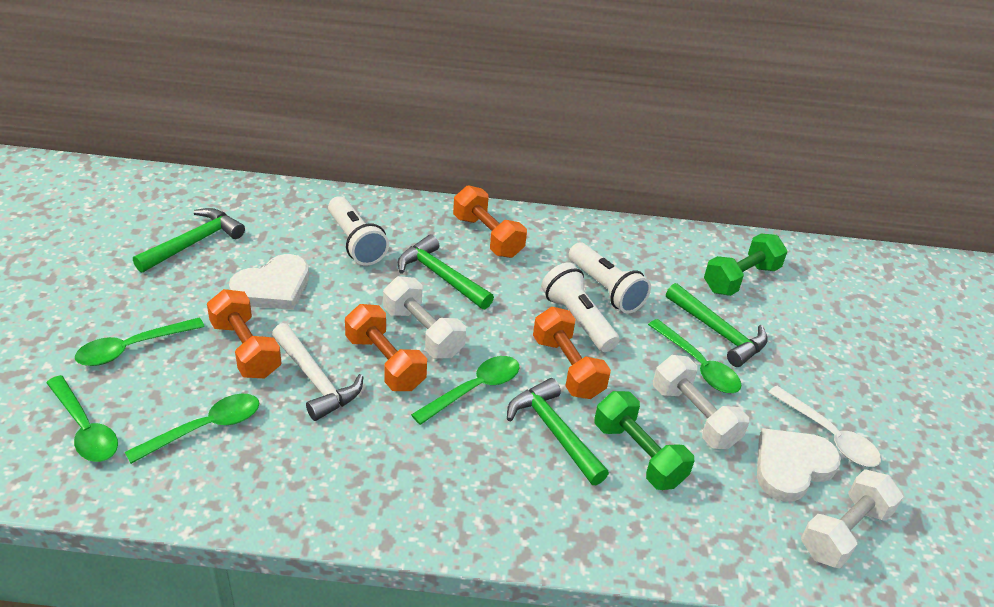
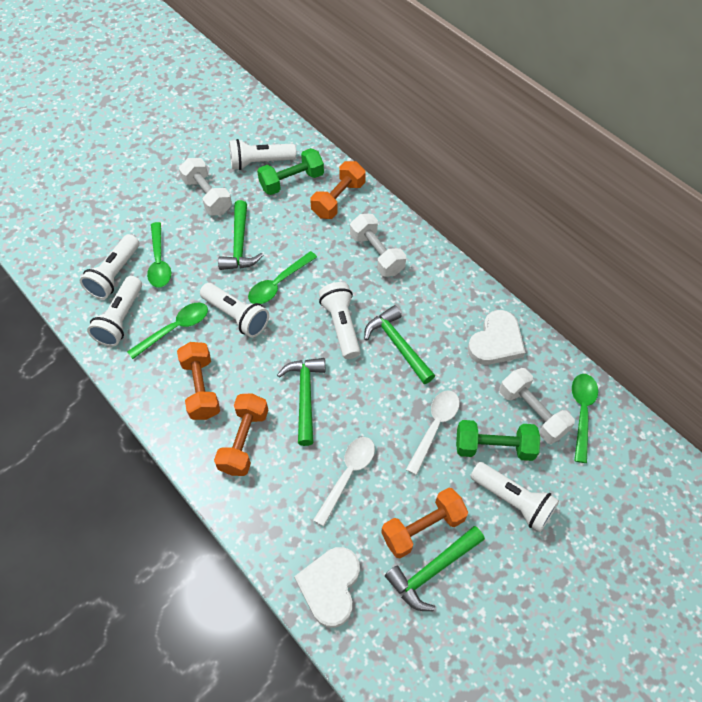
green spoon: [46,375,118,462] [75,317,205,366] [125,394,259,464] [411,356,519,425] [648,319,741,393] = 5 -> [127,303,208,359] [147,222,171,287] [248,251,317,304] [572,374,598,463] = 4
white flashlight: [328,196,389,266] [541,262,619,352] [569,243,651,314] = 3 -> [80,234,139,299] [87,276,142,346] [200,283,269,337] [229,139,296,170] [319,282,361,359] [470,462,559,532] = 6
white hammer: [272,323,364,421] = 1 -> none = 0
white spoon: [768,386,881,467] = 1 -> [313,437,375,526] [406,390,460,475] = 2

